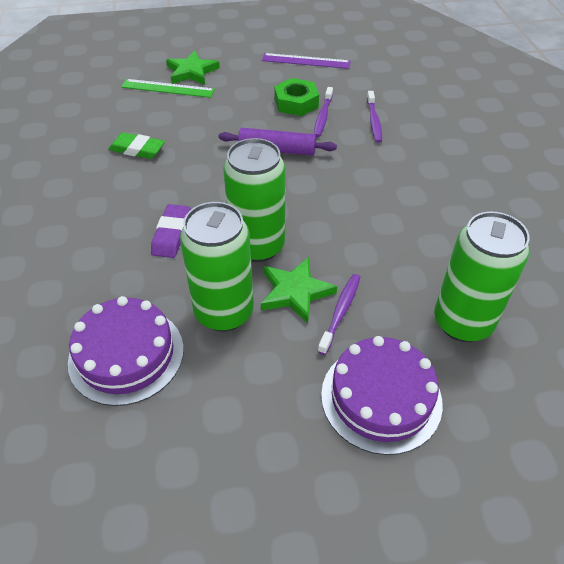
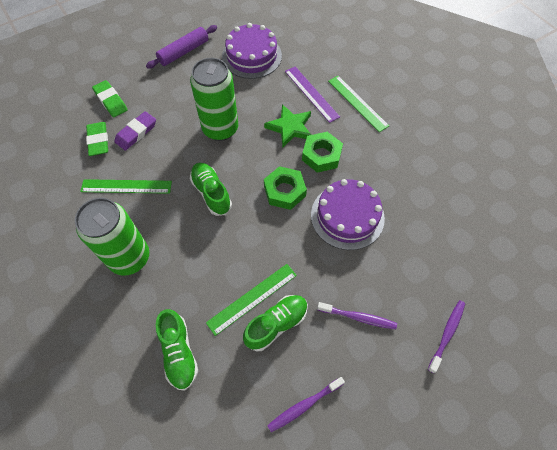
green can: [180,202,254,332] [223,138,286,262] [434,212,530,342] = 3 -> [75,198,149,276] [190,58,238,141] = 2
green eraser: [108,132,165,159] = 1 -> [86,122,108,156] [92,80,128,117] = 2
green nut: [274,78,319,116] = 1 -> [264,166,307,210] [302,132,343,173] = 2
green ruler: [121,79,215,98] = 1 -> [80,179,172,194] [206,264,297,336] [328,76,389,132] = 3
green shoe: none = 0 -> [156,309,198,391] [190,163,232,216] [243,295,308,351] = 3
green star: [166,51,220,85] [261,257,337,324] = 2 -> [264,104,311,148] = 1

